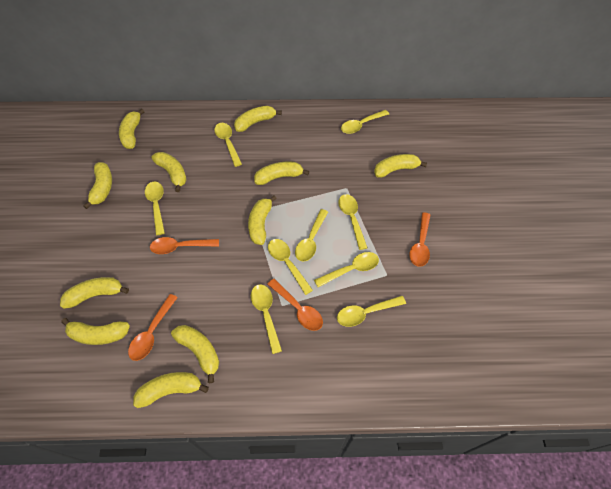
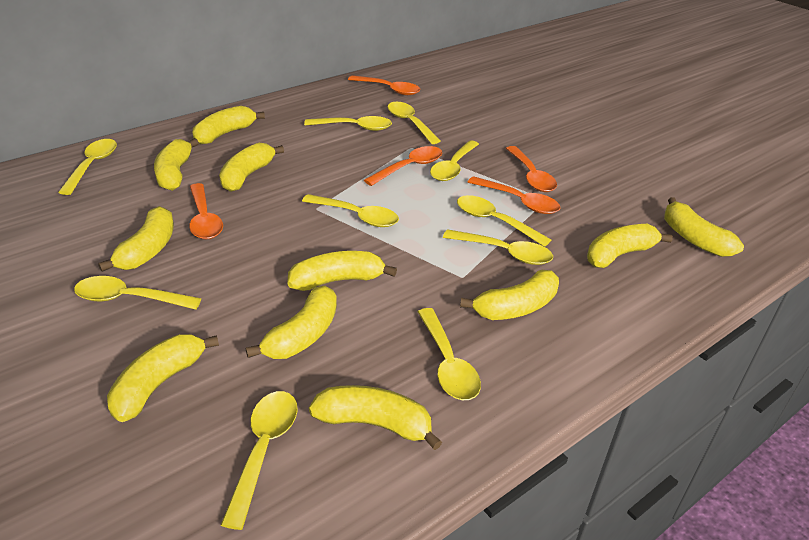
orange spoon: [128,294,178,361] [150,237,219,254] [268,279,323,331] [409,212,430,267] = 4 -> [189,183,223,239] [348,75,420,95] [364,146,442,186] [468,176,560,214] [506,146,557,192] = 5
yellow spoon: [145,182,165,235] [214,123,242,167] [251,285,282,354] [268,239,313,295] [295,209,328,262] [314,252,379,287] [337,296,406,327] [338,194,368,250] [341,110,389,134] = 9 -> [58,139,117,195] [74,276,201,310] [221,391,298,530] [302,194,399,227] [304,116,392,131] [388,102,441,144] [418,308,481,400] [430,141,479,181] [443,229,553,265] [457,195,551,247] = 10

